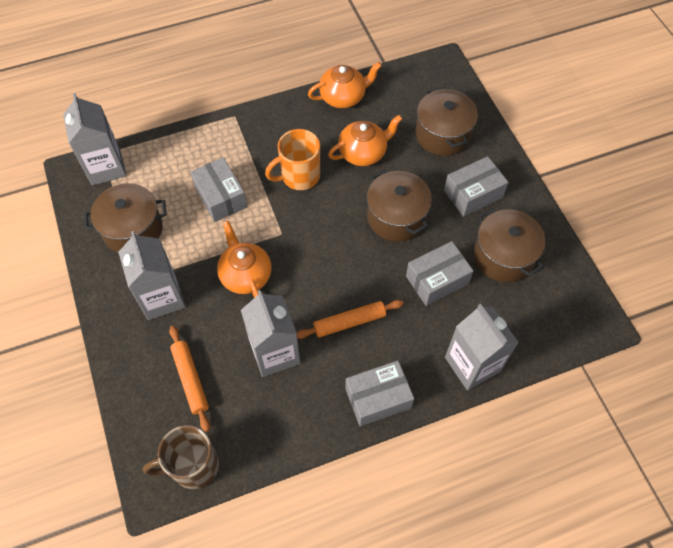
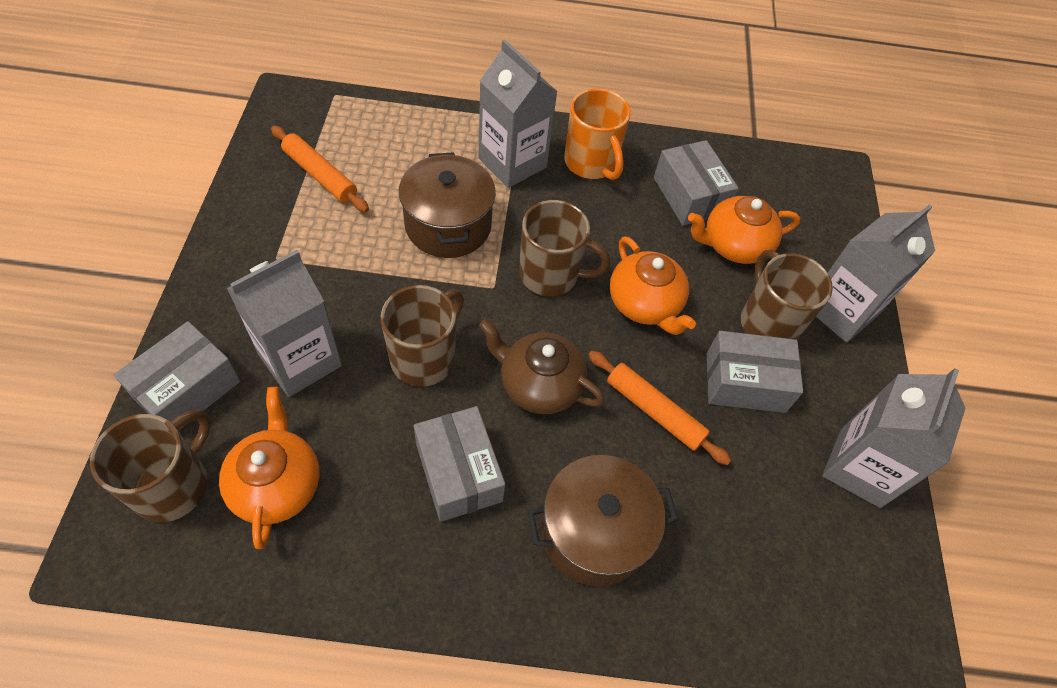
brown mug: [143,425,219,489] = 1 -> [90,410,211,522] [381,285,464,387] [519,200,610,296] [741,250,833,340] = 4
brown pot: [84,183,167,253] [367,169,432,242] [415,87,478,156] [474,208,545,282] = 4 -> [399,152,496,258] [527,455,678,587] = 2
brown teapot: none = 0 -> [479,319,605,414] = 1

